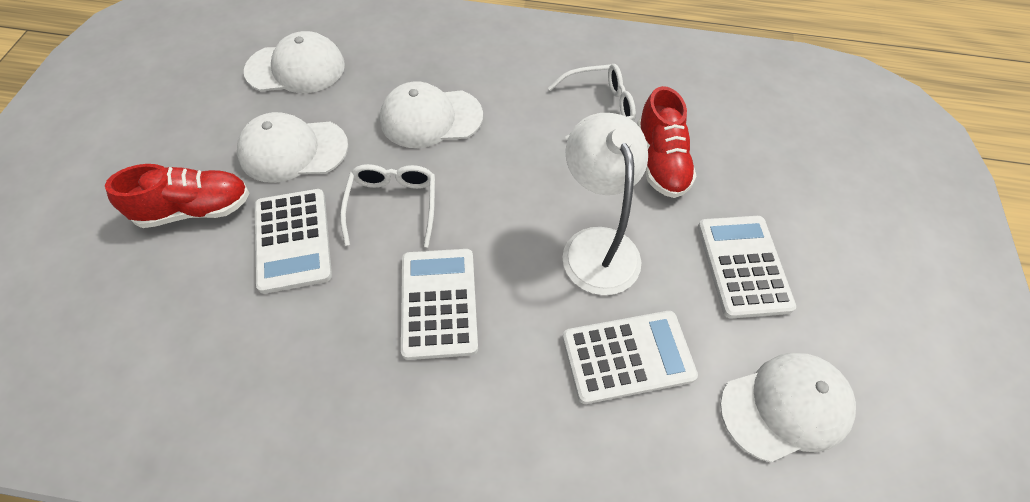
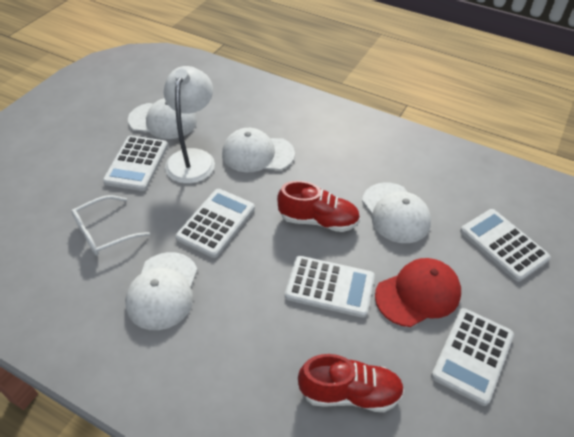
red cap: none = 0 -> [375,258,461,327] = 1
white calculator: [255,189,332,294] [401,249,478,360] [562,311,698,404] [698,216,796,319] = 4 -> [103,136,168,191] [176,189,255,258] [285,256,375,318] [431,308,514,406] [460,209,551,282] = 5
white glasses: [340,164,435,247] [548,64,636,140] = 2 -> [71,195,150,256] = 1

